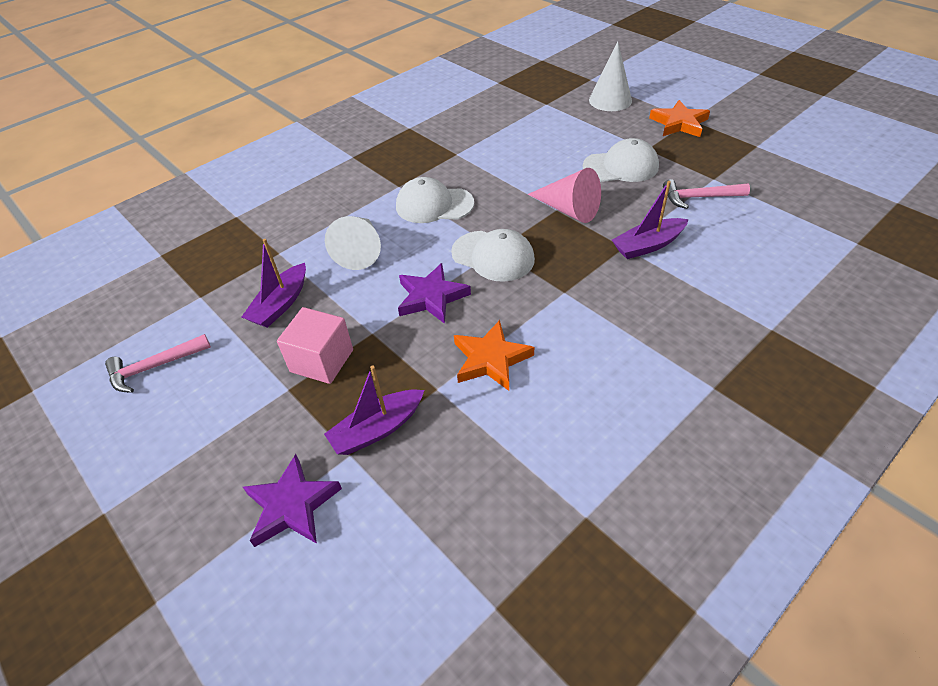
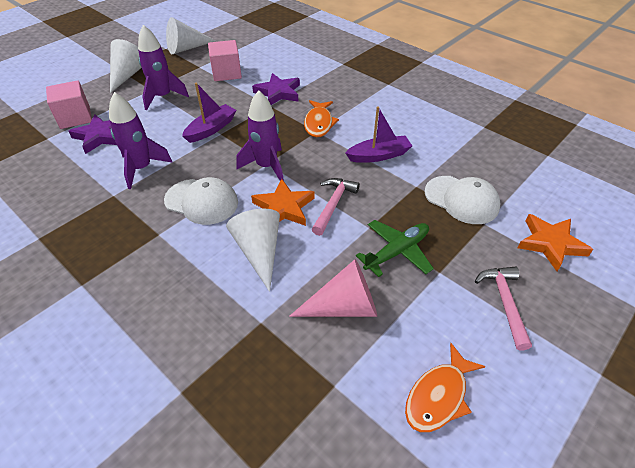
green plane: none = 0 -> [356,220,434,277] = 1
orange fish: none = 0 -> [304,100,339,137] [405,343,486,432] = 2
pink cube: [277,307,353,384] = 1 -> [46,80,92,129] [208,40,242,81] = 2
purple boat: [242,239,306,328] [324,366,425,455] [612,181,689,259] = 3 -> [182,83,237,143] [345,106,412,163] = 2
purple rocket: none = 0 -> [109,92,173,189] [138,25,189,110] [236,90,284,181] = 3
white cap: [396,177,474,223] [451,229,535,282] [583,138,659,182] = 3 -> [164,177,238,225] [425,176,500,224] = 2
white cone: [325,216,381,270] [589,41,632,111] = 2 -> [110,39,142,93] [166,17,216,54] [226,209,280,292] = 3

